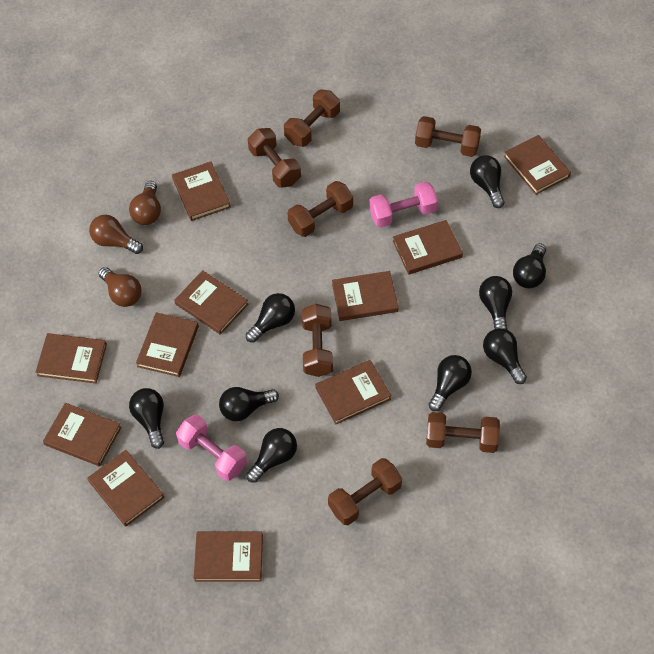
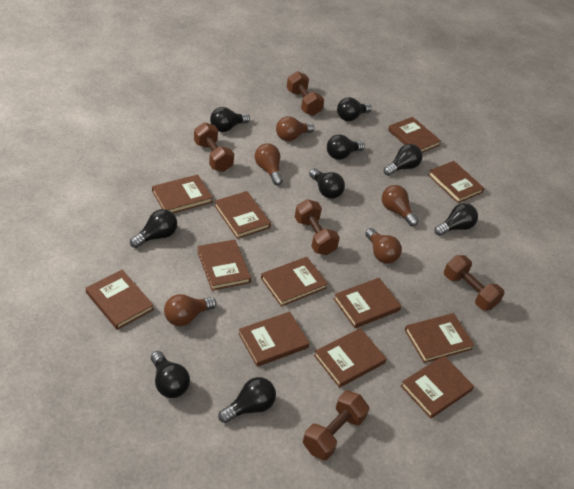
brown book: [36,333,107,383] [43,403,122,466] [87,450,165,526] [136,312,199,377] [172,161,231,221] [174,270,248,335] [194,532,263,582] [315,360,391,424] [332,271,398,321] [393,220,463,275] [504,135,571,195] = 11 -> [85,270,154,330] [152,174,213,213] [197,239,251,291] [214,191,271,239] [238,312,310,367] [261,257,328,307] [314,328,387,388] [333,278,401,328] [388,117,441,153] [401,355,474,419] [405,313,474,363] [428,161,484,203] = 12
brown dumbbell: [248,128,301,188] [284,90,340,147] [287,181,353,237] [302,304,333,377] [328,458,402,525] [415,116,481,157] [426,412,500,453] = 7 -> [194,122,234,172] [286,71,324,116] [295,199,340,255] [303,391,369,460] [444,255,505,311] = 5
brown light bulb: [89,215,143,254] [99,267,141,307] [129,181,161,225] = 3 -> [164,294,217,326] [255,143,283,185] [276,116,314,141] [365,228,402,264] [382,185,419,227] = 5
pink dumbbell: [176,414,247,481] [369,182,438,228] = 2 -> none = 0

